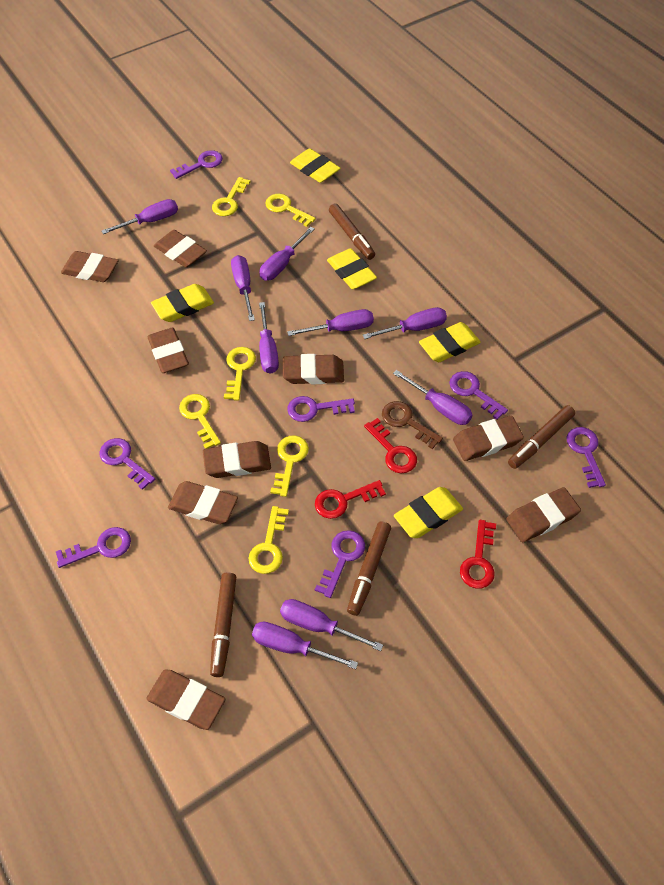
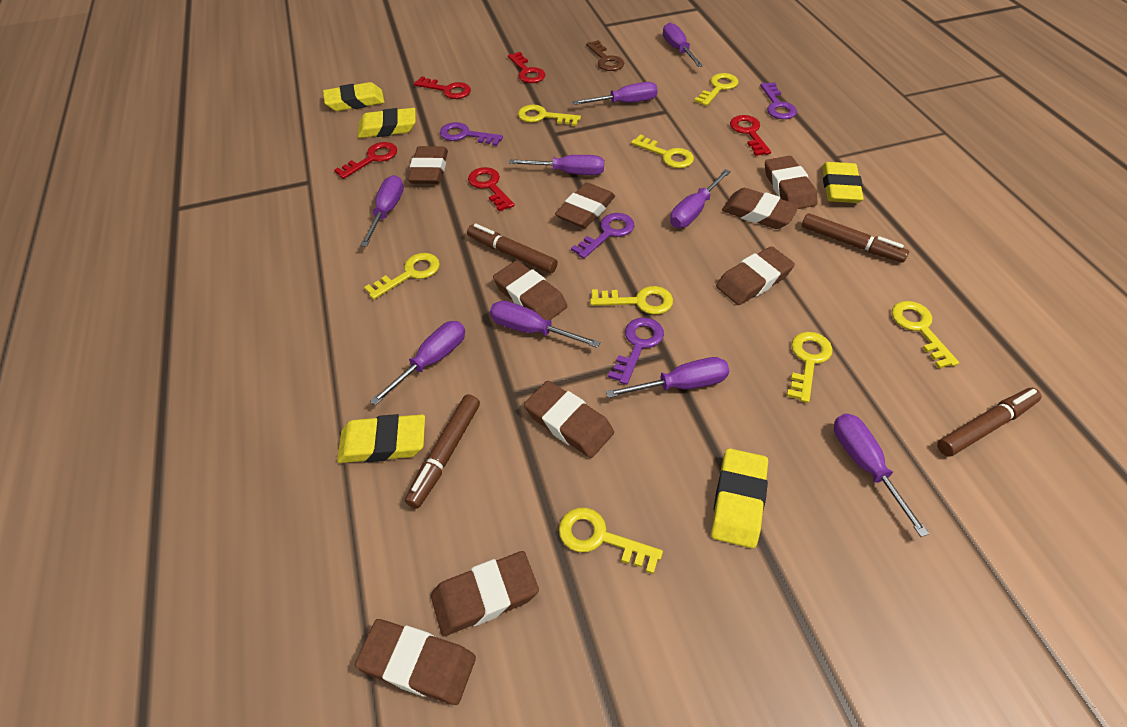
purple key: [56,527,131,568] [99,438,155,490] [170,150,223,179] [287,396,355,422] [315,530,365,598] [449,371,508,420] [567,427,606,488] = 7 -> [440,122,503,146] [571,213,634,259] [608,317,664,385] [760,82,797,119] = 4
red key: [315,480,386,519] [364,418,417,473] [460,520,496,588] = 3 -> [334,142,397,179] [414,76,471,99] [468,167,515,212] [508,52,546,83] [730,115,771,156] = 5
yellow key: [179,394,221,449] [212,177,251,216] [224,347,256,400] [248,506,289,574] [265,194,316,227] [270,436,309,497] = 6 -> [364,253,440,300] [518,105,581,126] [559,508,663,574] [590,286,673,315] [631,134,694,168] [694,73,739,106] [787,332,833,403] [892,301,959,369] = 8

